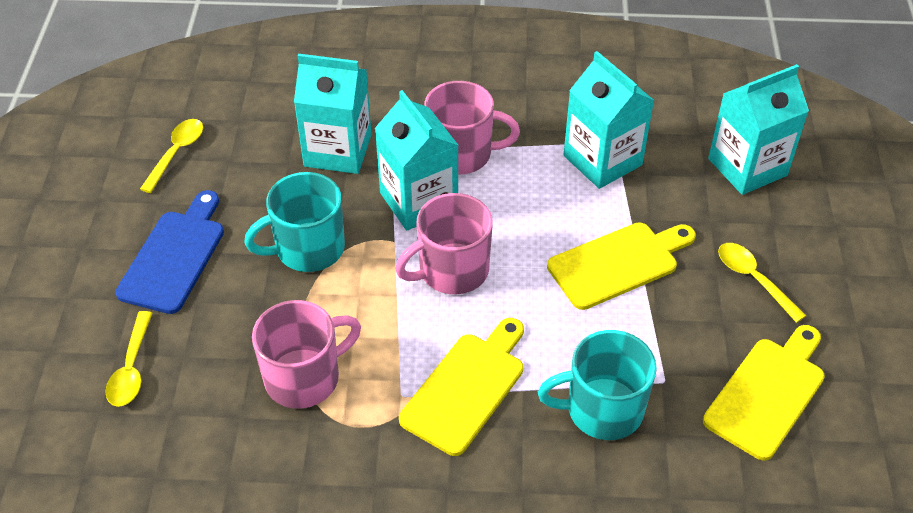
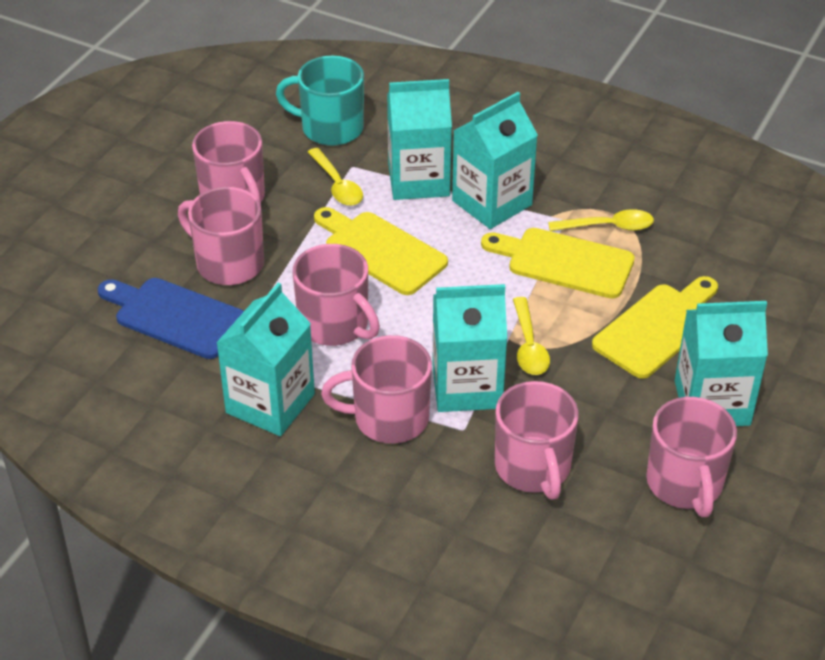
pink mug: [252,300,361,409] [395,193,493,294] [424,81,520,174] = 3 -> [178,187,264,285] [192,121,265,204] [292,244,380,346] [321,335,432,444] [495,381,579,499] [646,397,737,517] = 6
turquoise carton: [294,54,372,174] [375,90,459,231] [563,51,655,189] [708,64,809,195] = 4 -> [216,283,315,436] [387,79,452,200] [432,284,507,412] [452,92,538,229] [675,301,768,426] = 5
turquoise mug: [244,172,345,272] [538,330,657,440] = 2 -> [276,56,364,146] = 1

